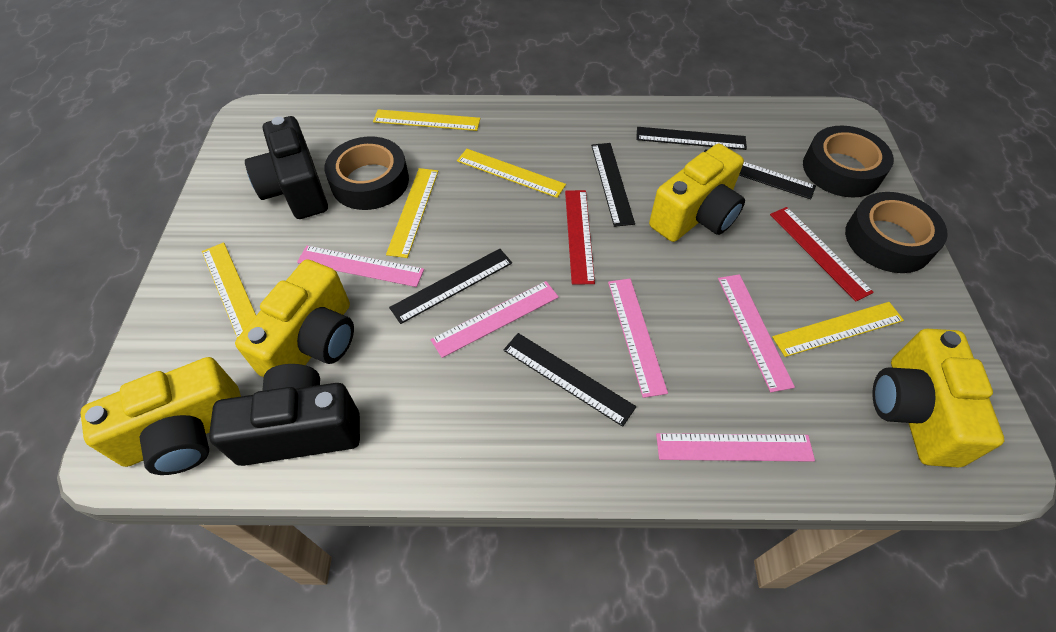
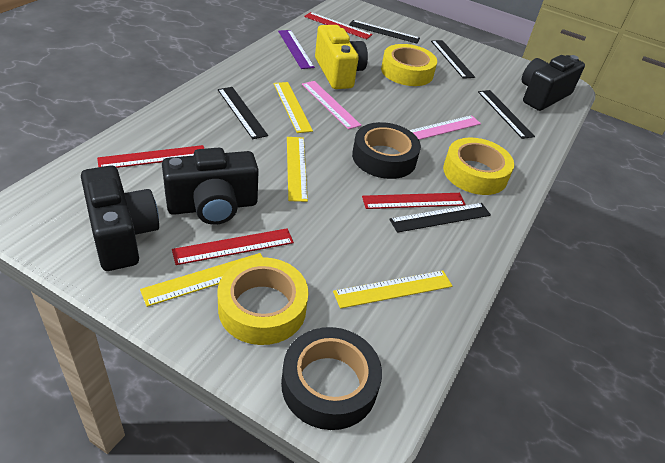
black camera: [209,364,360,466] [245,116,328,219] = 2 -> [81,165,159,271] [162,148,259,225] [522,55,585,111] = 3
black tape: [324,137,409,210] [803,125,894,197] [845,192,948,273] = 3 -> [281,327,382,430] [352,122,421,179] = 2
pink ruler: [297,246,424,287] [431,281,559,358] [608,279,668,398] [656,433,815,462] [718,274,795,392] = 5 -> [302,81,361,130] [409,115,481,140] = 2
purple ruler: none = 0 -> [278,30,315,69] = 1
red ruler: [565,190,595,285] [770,207,874,302] = 2 -> [97,145,204,168] [172,228,294,265] [304,12,373,39] [362,193,466,209] = 4
yellow camera: [80,357,241,475] [235,259,354,377] [649,144,745,242] [872,329,1004,467] = 4 -> [315,25,368,89] = 1
yellow ruler: [202,242,256,338] [373,109,480,131] [386,168,438,258] [457,149,566,198] [772,302,904,357] = 5 -> [140,253,263,307] [274,82,313,133] [287,137,308,202] [333,270,452,309] = 4
yellow tape: none = 0 -> [218,257,309,345] [381,44,437,86] [443,138,514,195] = 3

